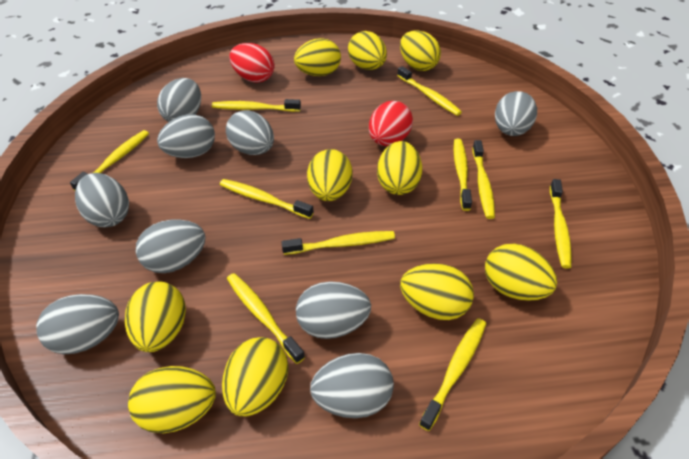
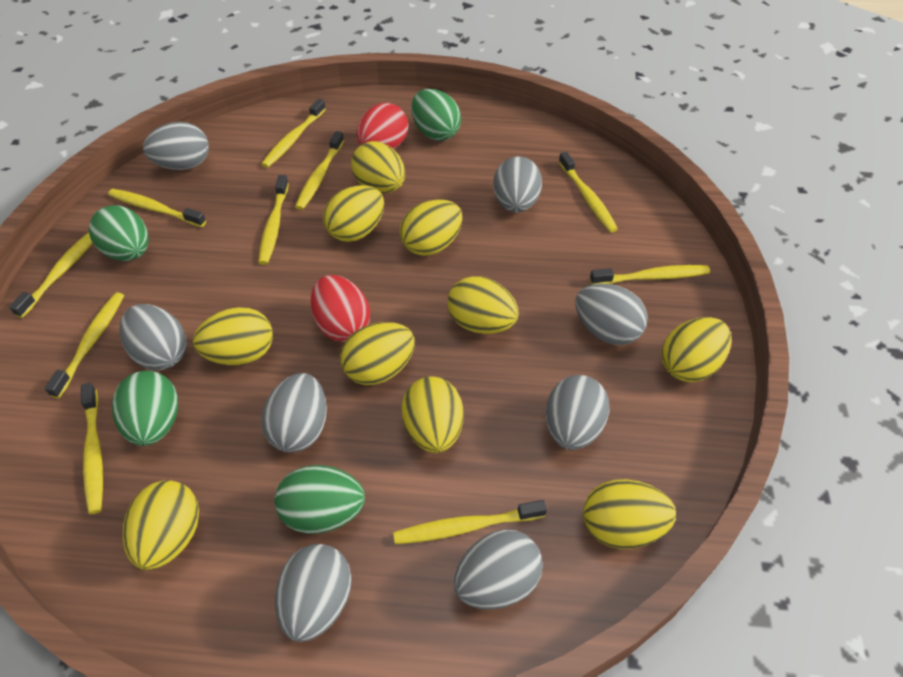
green egg: none = 0 -> [89,205,149,261] [112,371,178,446] [275,465,365,534] [411,89,461,141] = 4
grey egg: [36,294,119,354] [75,173,129,227] [136,219,205,273] [157,78,201,122] [157,114,215,158] [226,110,274,155] [296,281,371,339] [310,353,394,418] [495,91,537,136] = 9 -> [120,304,186,370] [143,122,209,170] [261,373,327,452] [275,544,351,642] [454,530,543,610] [493,156,542,213] [546,375,610,450] [575,284,648,345] = 8

